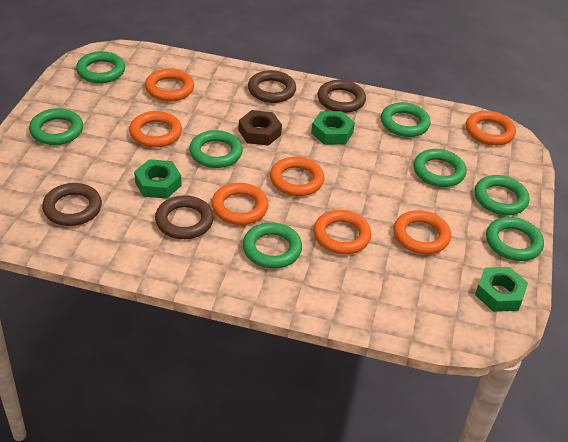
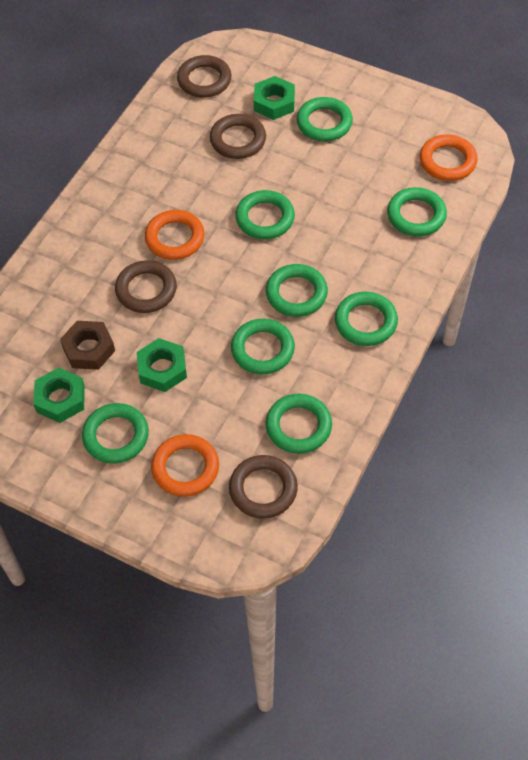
orange ring: [129,111,182,148] [145,68,194,101] [211,183,269,225] [270,157,325,196] [313,210,371,254] [394,210,451,254] [466,111,516,146] = 7 -> [145,210,205,260] [151,434,219,497] [420,135,478,181] = 3

